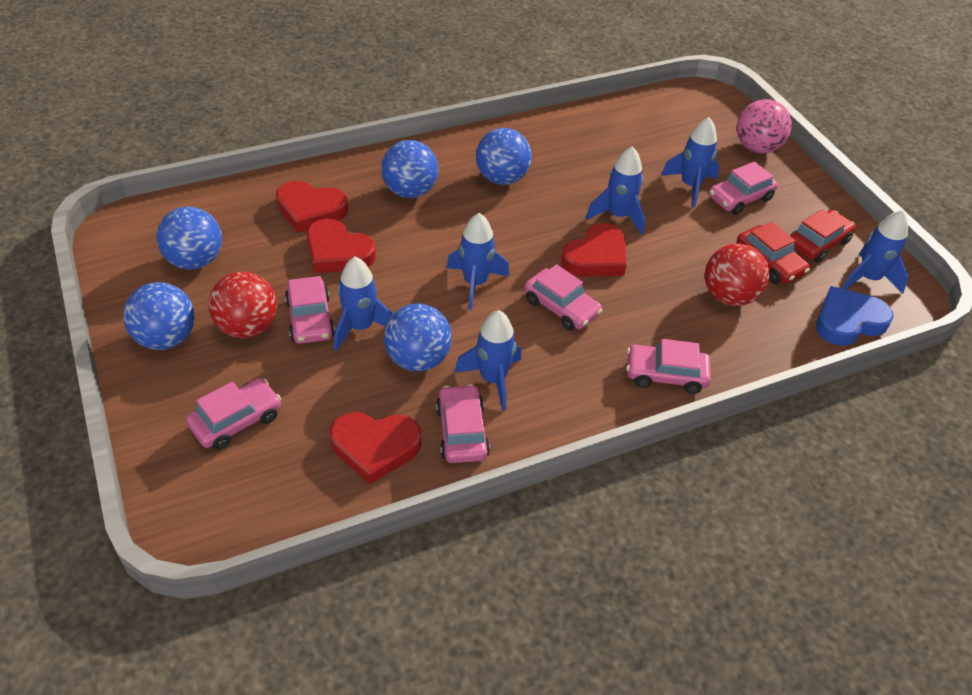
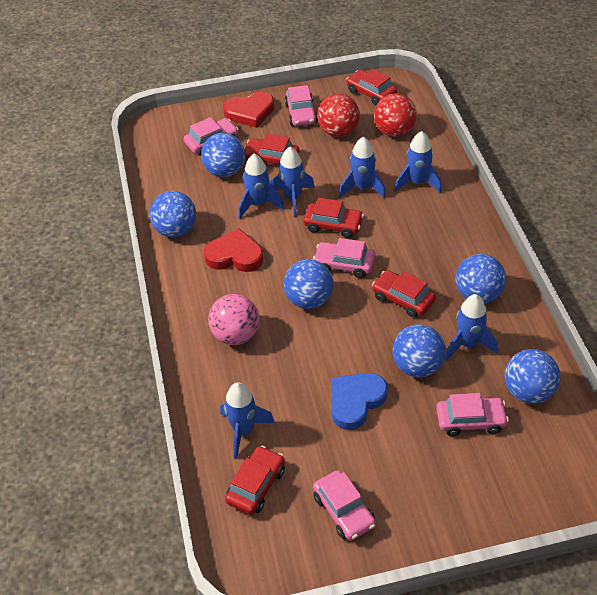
blue ball: [123,282,195,350] [156,207,222,270] [381,140,438,198] [384,303,452,371] [476,128,532,185] = 5 -> [150,191,196,237] [201,133,245,177] [284,259,333,309] [393,324,446,377] [455,254,506,303] [505,349,560,404] = 6
pink car: [186,378,281,450] [285,276,335,344] [436,384,490,463] [524,264,603,331] [626,339,711,394] [709,161,778,215] = 6 -> [184,117,238,155] [285,85,318,126] [313,238,375,278] [313,470,376,541] [437,393,509,436] = 5
red car: [737,222,810,284] [790,209,856,262] = 2 -> [225,446,285,515] [244,134,299,168] [303,198,364,238] [346,69,397,105] [372,270,436,318] = 5
red heart: [276,181,348,232] [307,219,376,273] [330,412,421,484] [561,223,626,277] = 4 -> [204,228,263,272] [223,91,274,128] = 2

